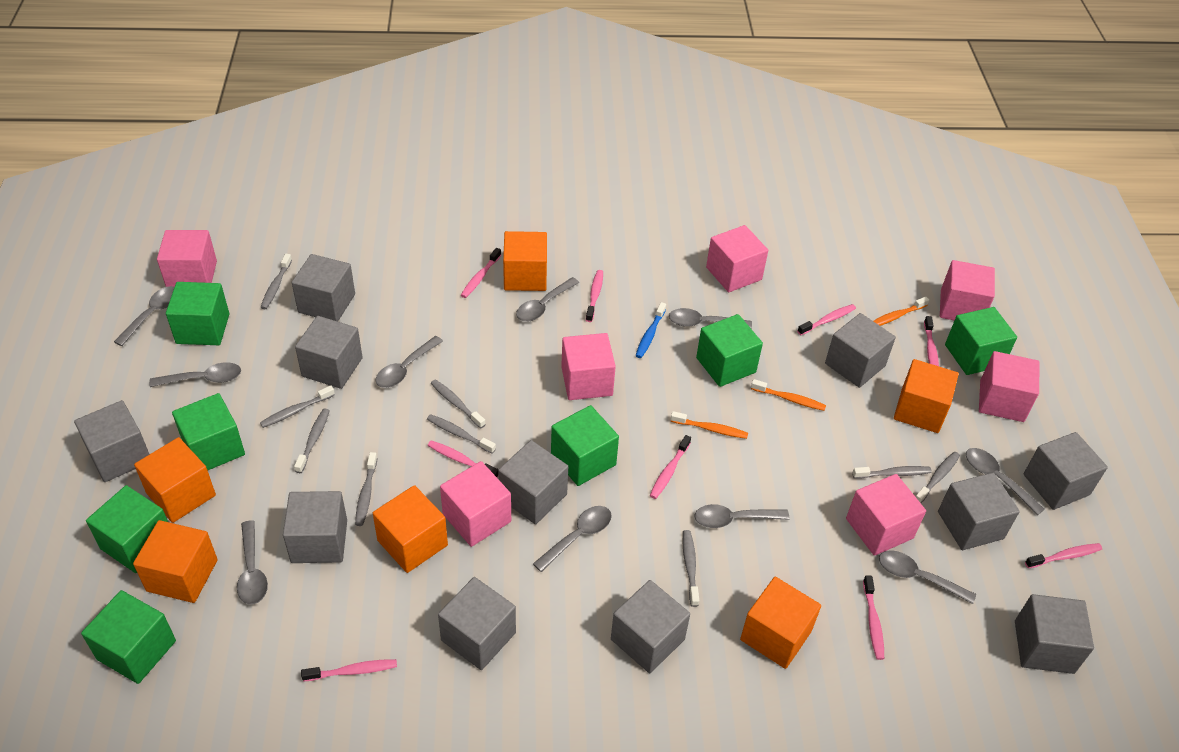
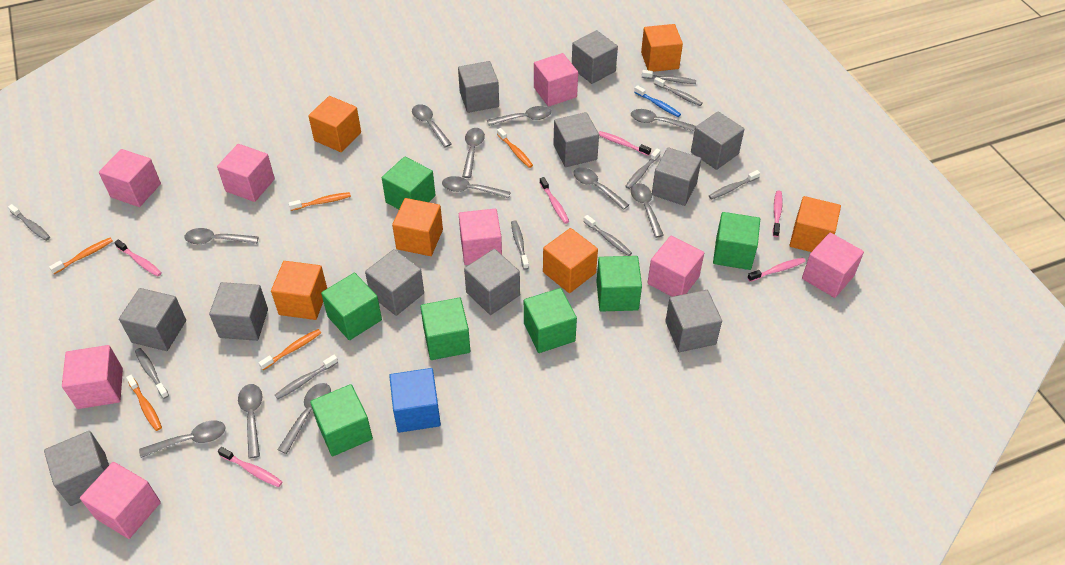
blue cube: none = 0 -> [389,368,441,433] = 1
grey spoon: [114,286,174,346] [149,362,241,387] [237,520,268,604] [375,336,443,388] [516,277,579,322] [533,506,612,572] [669,308,752,329] [695,504,790,528] [879,550,976,604] [966,448,1045,515] = 10 -> [139,420,225,458] [184,228,259,244] [238,384,262,459] [278,383,331,454] [412,104,452,147] [442,176,511,199] [462,128,485,178] [487,106,551,126] [573,167,629,210] [631,109,695,131] [631,183,664,238] = 11
orange toothbrush: [671,411,748,439] [751,379,826,411] [874,297,929,326] = 3 -> [49,238,113,274] [126,375,162,431] [259,329,321,370] [289,192,351,211] [497,128,533,168] = 5
pink cube: [157,230,217,287] [440,461,511,547] [561,333,616,400] [706,225,768,292] [846,474,926,556] [940,260,995,320] [979,351,1039,422] = 7 -> [62,345,123,409] [80,462,161,539] [99,149,161,207] [217,144,275,202] [459,209,502,265] [534,53,578,107] [647,236,704,297] [802,232,864,298] = 8
pink toothbrush: [301,659,397,682] [428,440,498,478] [461,248,501,298] [586,270,603,322] [650,435,691,499] [797,304,856,335] [863,576,884,660] [924,316,939,366] [1025,543,1102,568] = 9 -> [114,239,162,277] [218,447,282,487] [540,177,569,224] [598,131,651,156] [747,258,805,282] [772,190,783,237] = 6

